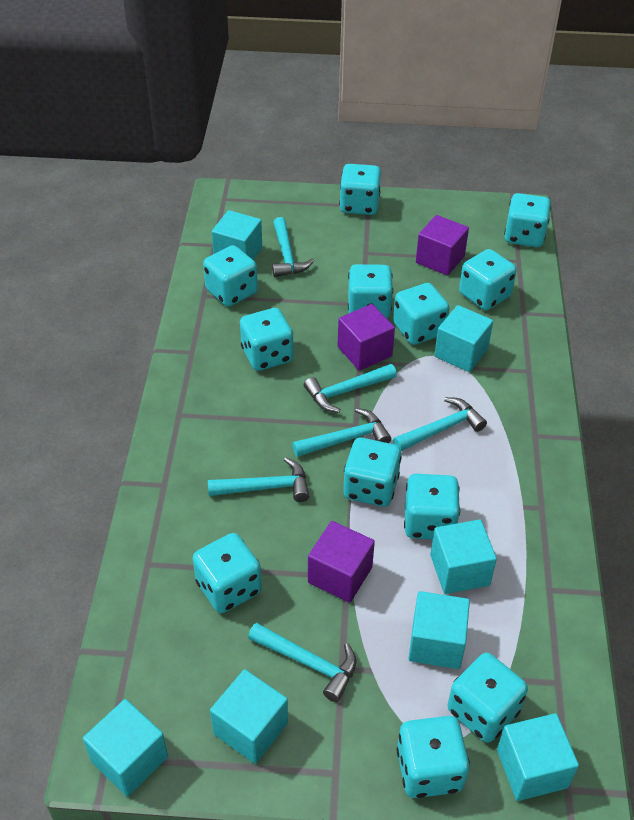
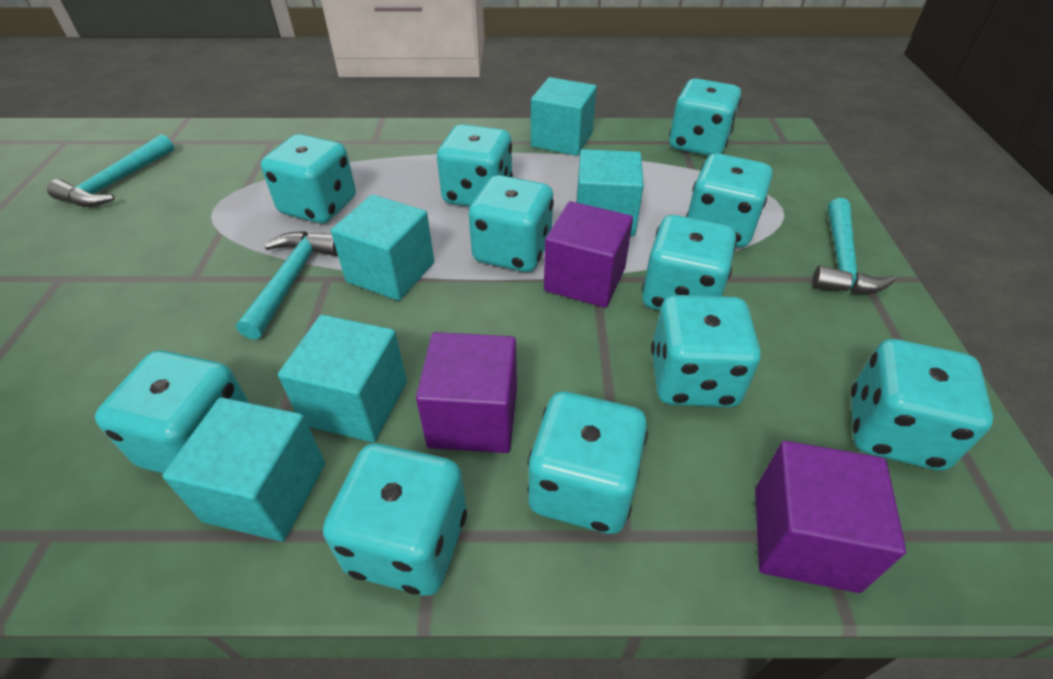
turquoise cube: [83,699,168,797] [210,669,288,764] [212,210,262,260] [408,591,470,669] [430,519,497,594] [434,305,493,372] [497,713,579,801] = 7 -> [162,397,325,542] [278,315,407,442] [331,195,434,301] [531,77,597,156] [577,149,644,236] = 5
turquoise dice: [192,533,262,613] [203,245,258,307] [240,308,293,371] [339,164,381,215] [343,438,402,507] [348,264,393,318] [393,283,450,345] [397,716,470,798] [404,474,460,540] [448,653,528,743] [459,249,517,310] [504,193,551,247] = 12 -> [95,350,250,473] [261,134,356,223] [323,443,467,596] [437,124,513,207] [468,175,554,272] [528,391,648,534] [642,215,736,310] [651,295,761,407] [669,78,741,156] [686,153,772,247] [851,339,993,471] = 11
turquoise hammer: [208,457,309,502] [248,623,356,702] [272,217,314,277] [292,408,391,457] [304,364,397,413] [393,397,487,451] = 6 -> [47,134,174,207] [236,231,338,340] [812,198,896,294] = 3

